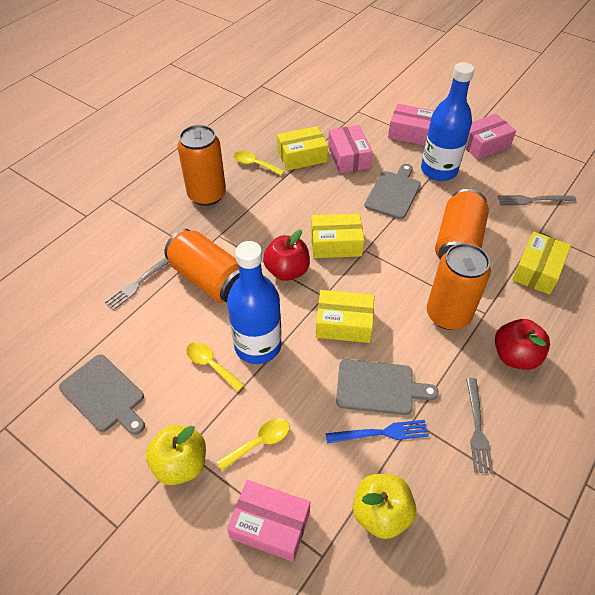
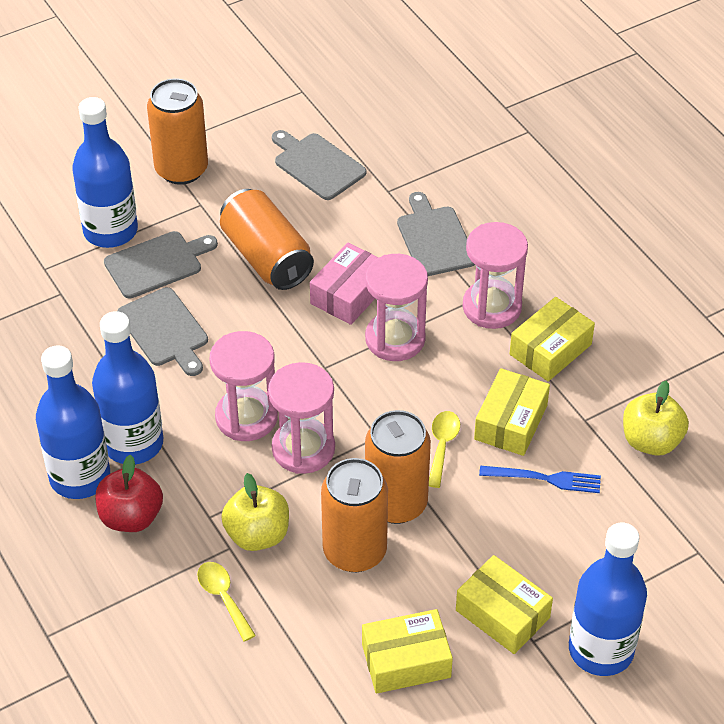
blue bottle: [227,241,281,364] [421,62,474,181] = 2 -> [36,345,110,499] [72,97,138,248] [92,311,163,464] [569,523,647,676] = 4
grey cutting board: [59,354,145,435] [336,359,439,415] [364,164,421,219] = 3 -> [104,231,218,299] [117,287,208,376] [272,130,367,200] [397,192,475,276] = 4
grey fork: [104,258,169,310] [466,378,493,474] [498,195,576,206] = 3 -> none = 0
pink box: [227,480,310,562] [328,125,373,173] [388,104,434,146] [465,114,516,160] = 4 -> [310,242,378,325] = 1
pink hourglass: none = 0 -> [209,331,278,441] [268,362,335,474] [365,254,428,361] [463,222,528,329] = 4
red apple: [263,230,310,281] [495,319,550,370] = 2 -> [95,455,163,532] = 1
yellow spoon: [186,342,244,392] [217,418,289,471] [234,151,285,176] = 3 -> [197,562,256,642] [429,411,460,488] = 2

